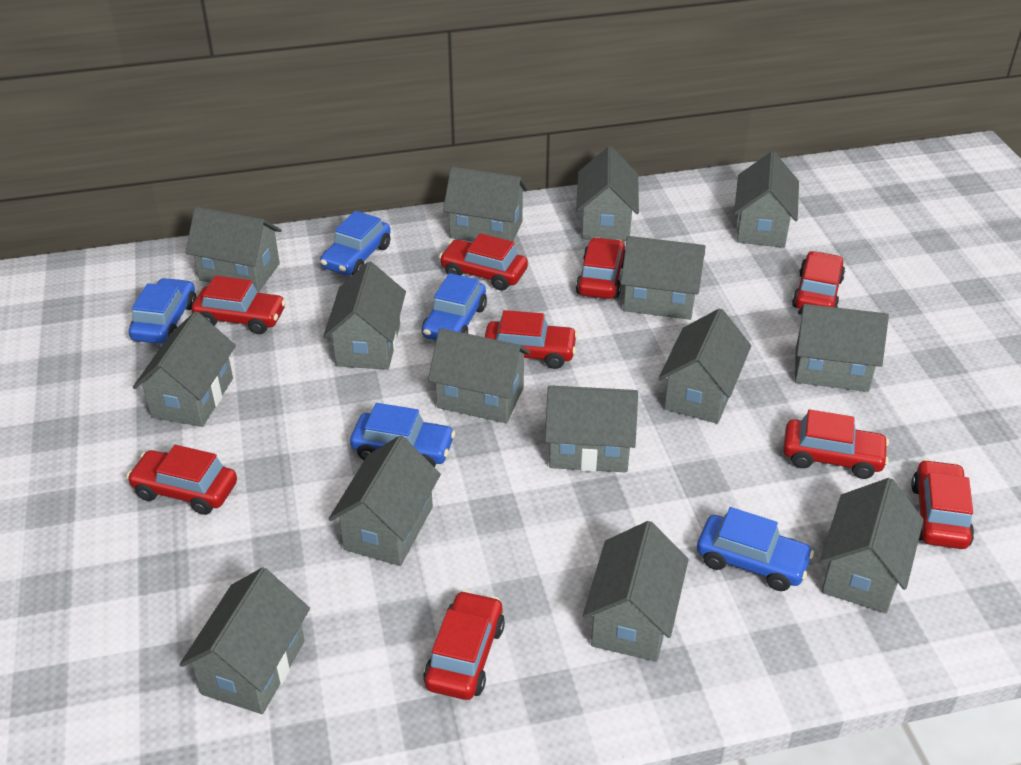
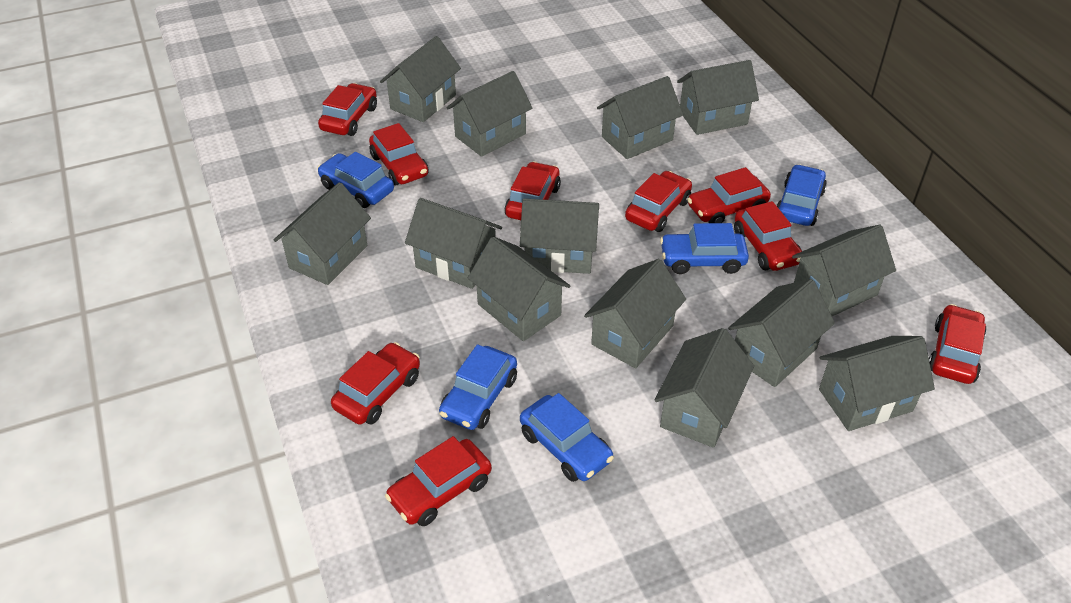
grey house: [133,312,236,427] [180,567,310,714] [185,207,282,292] [323,262,406,370] [329,435,441,566] [428,328,531,423] [443,167,528,242] [545,385,638,472] [576,146,639,241] [583,521,689,662] [621,236,705,320] [659,308,751,424] [734,151,799,248] [795,304,889,392] [820,478,924,613] = 15 -> [274,182,371,285] [380,36,461,122] [405,198,502,289] [447,71,532,157] [468,236,570,341] [520,198,599,274] [584,259,686,368] [597,76,683,159] [654,328,754,448] [677,60,759,135] [728,279,835,387] [792,225,896,316] [819,336,935,431] = 13

